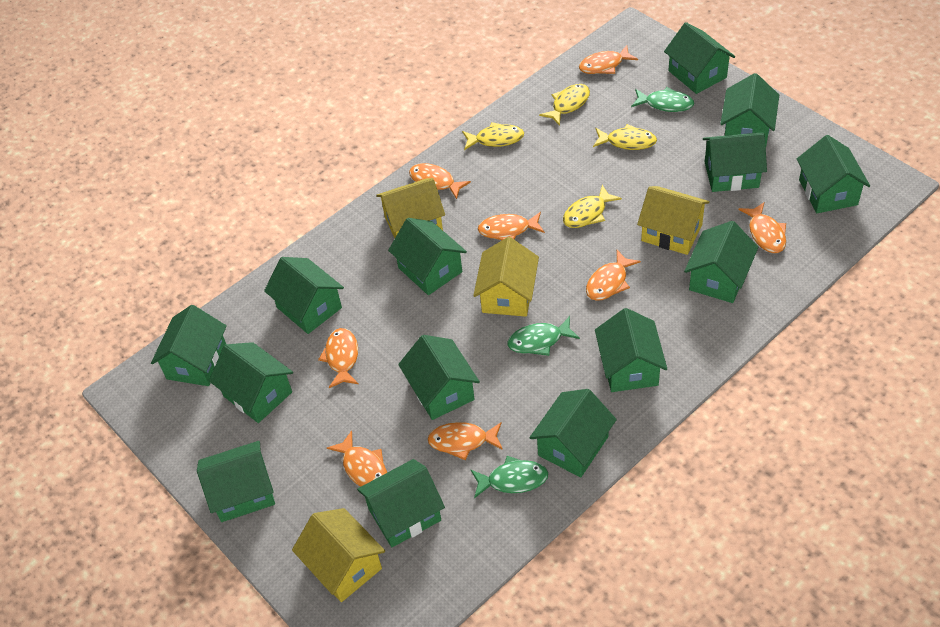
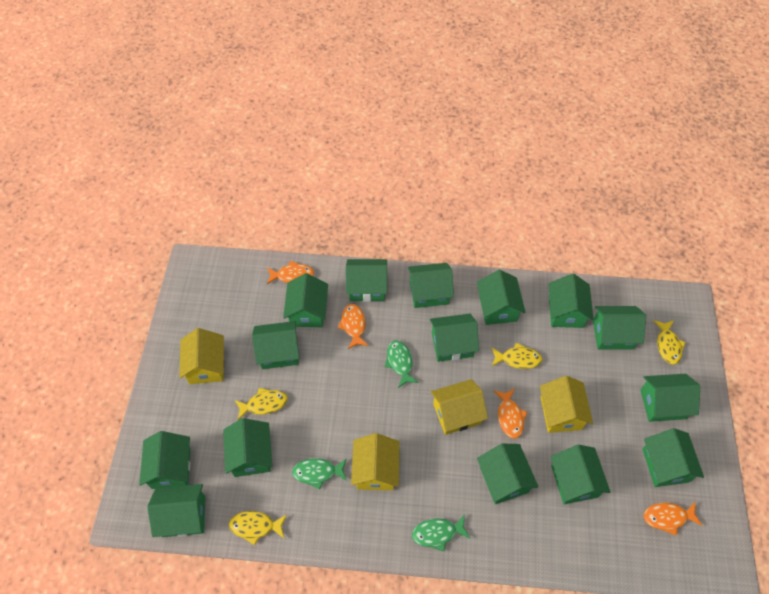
green house: [151,305,227,386] [197,441,275,522] [209,342,293,423] [264,257,344,334] [357,459,445,547] [388,218,467,295] [398,335,480,420] [529,389,617,477] [595,308,667,392] [664,22,735,94] [684,221,758,303] [703,133,767,192] [720,73,779,146] [797,135,870,213] = 14 -> [139,431,190,489] [147,484,205,537] [223,418,272,477] [252,321,299,369] [283,273,328,327] [346,259,387,302] [408,263,454,308] [430,314,479,362] [477,270,526,325] [477,444,538,504] [548,274,594,328] [551,445,610,504] [593,306,646,349] [640,374,700,422] [642,428,704,487] = 15
orange fish: [318,328,359,388] [327,431,387,487] [409,163,471,199] [428,422,503,460] [478,212,545,240] [579,45,638,74] [586,250,641,301] [738,202,786,253] = 8 -> [267,261,314,284] [338,304,369,349] [494,388,527,439] [644,502,703,536] = 4

